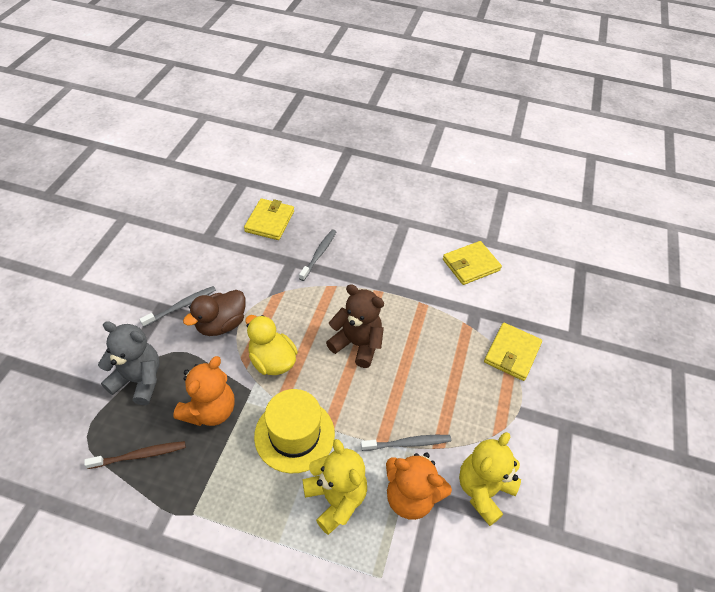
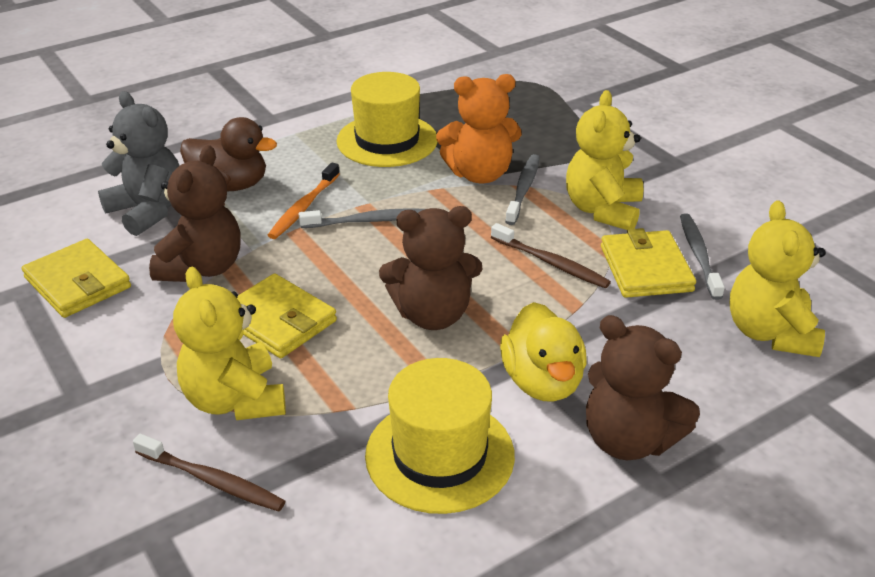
brown teddy bear: [326,284,384,368] = 1 -> [149,145,241,282] [379,206,482,330] [586,315,700,460] = 3
brown toothbrush: [84,441,186,469] = 1 -> [133,434,286,512] [491,223,611,288] = 2
orange teddy bear: [173,356,235,426] [386,452,452,520] = 2 -> [436,74,522,183] = 1
orange toothbrush: none = 0 -> [268,162,340,239] = 1
yellow hat: [254,389,335,474] = 1 -> [336,72,438,167] [365,358,515,514] = 2
yellow teddy bear: [302,439,367,535] [459,432,521,526] = 2 -> [173,267,286,420] [566,90,644,230] [729,200,825,357] = 3

